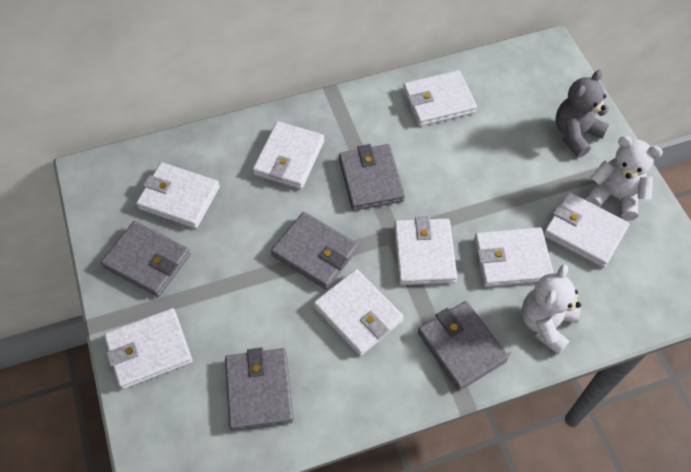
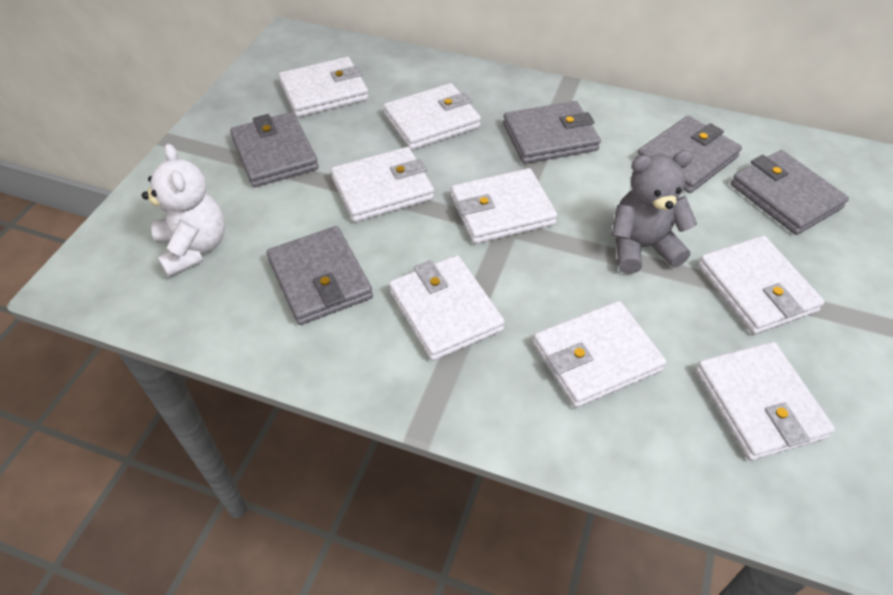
white teddy bear: [522,264,581,355] [586,136,663,220] = 2 -> [142,144,225,278] = 1

